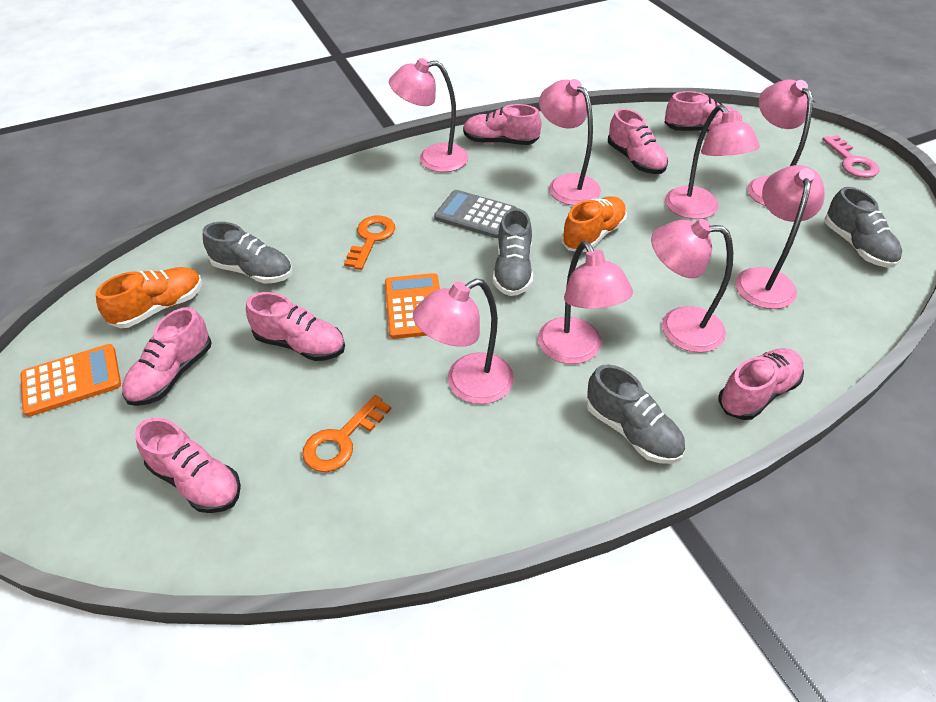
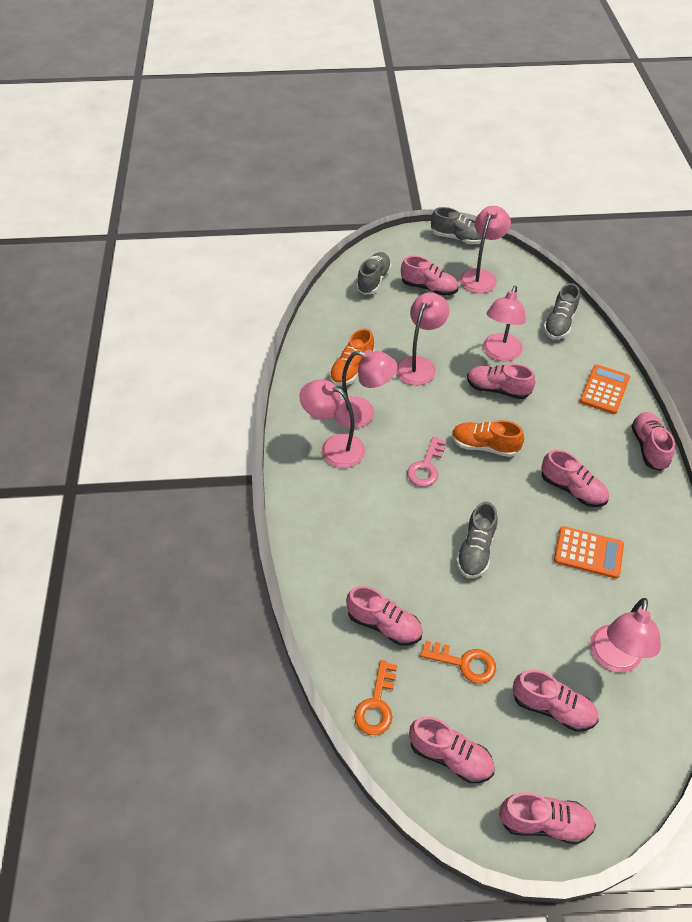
grey calculator: [434,190,517,238] = 1 -> none = 0
pink lamp: [389,58,468,172] [413,278,514,404] [538,241,633,364] [539,79,601,206] [651,219,733,353] [665,105,760,219] [735,165,825,309] [747,80,813,206] = 8 -> [299,379,365,468] [333,350,397,429] [396,293,450,385] [460,206,511,293] [483,286,526,361] [590,598,661,672] = 6
pink shoe: [122,307,211,406] [135,418,241,513] [246,292,345,361] [463,104,542,145] [608,108,668,174] [664,91,742,133] [718,348,804,420] = 7 -> [346,586,423,645] [401,256,458,296] [409,716,495,783] [467,364,535,399] [499,792,596,844] [513,670,599,732] [541,450,609,507] [632,412,675,471] = 8

